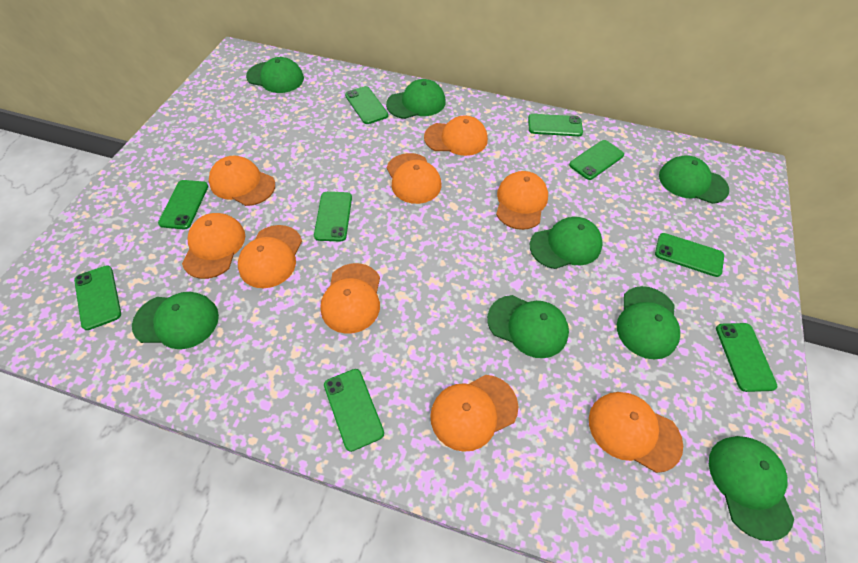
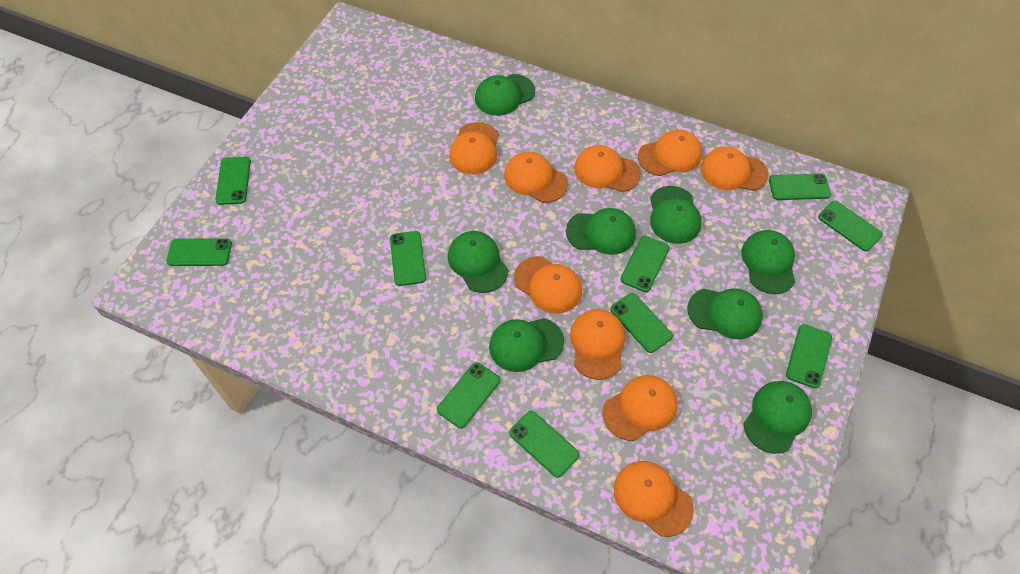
green phone: [74,265,121,330] [158,180,208,229] [314,192,352,241] [324,369,384,452] [345,86,388,124] [528,114,583,136] [569,140,624,180] [655,233,724,277] [716,323,777,392] = 9 -> [166,238,232,266] [215,157,251,205] [390,231,426,286] [437,362,500,428] [509,411,579,478] [610,293,673,353] [620,236,670,292] [769,174,831,200] [786,324,832,388] [818,201,883,251] = 10

